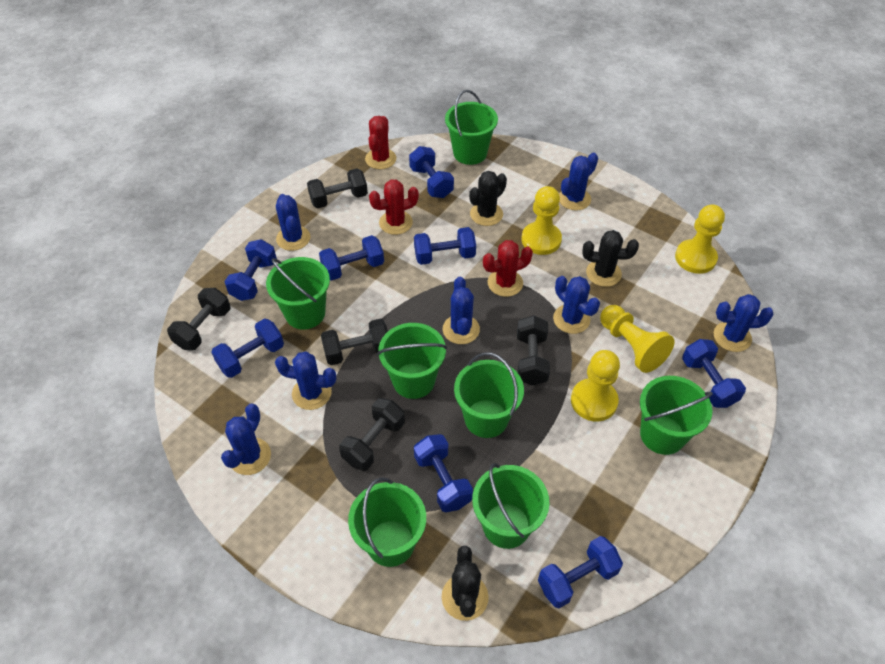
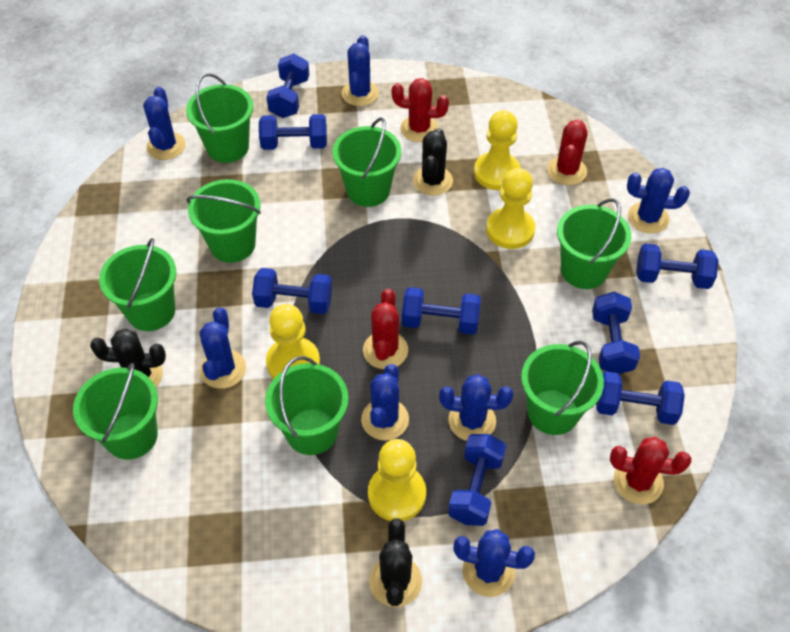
black dumbbell: [167,288,231,350] [307,168,368,208] [321,319,388,365] [339,398,405,471] [517,315,550,386] = 5 -> none = 0
green bucket: [266,257,330,329] [348,477,426,567] [377,323,447,399] [445,90,498,165] [454,352,524,438] [472,463,550,549] [640,376,713,455] = 7 -> [73,363,158,460] [99,238,176,331] [186,73,253,163] [186,179,261,263] [265,356,349,455] [333,117,401,207] [521,341,604,435] [557,198,631,289] = 8
red cactus: [365,116,396,169] [369,179,419,235] [483,240,533,297] = 3 -> [363,289,408,369] [392,78,449,142] [547,119,588,185] [610,437,691,504] = 4

